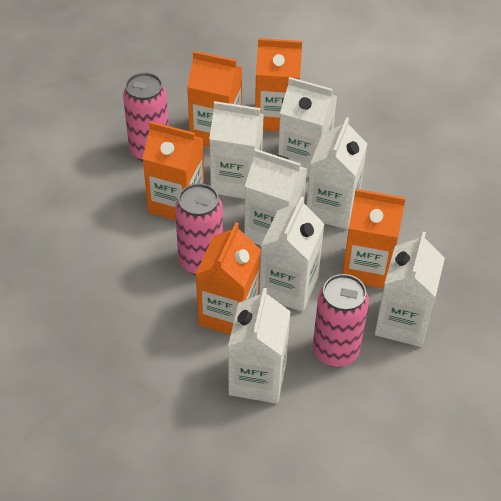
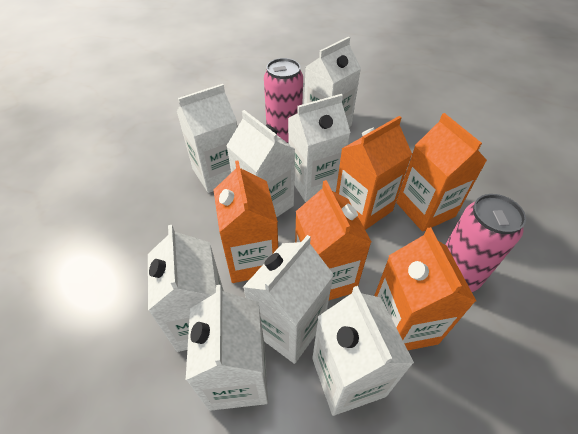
pink can: [123,73,169,161] [175,183,223,275] [313,274,369,367] = 3 -> [264,58,303,143] [445,194,526,292] = 2
white carton: [209,101,264,199] [228,288,291,404] [244,149,307,246] [259,196,324,312] [278,77,337,177] [306,117,367,229] [375,232,445,347] = 7 -> [148,225,224,352] [177,84,237,193] [186,285,268,411] [227,110,295,217] [243,235,334,364] [288,94,351,202] [304,37,361,127] [312,286,414,416] = 8

